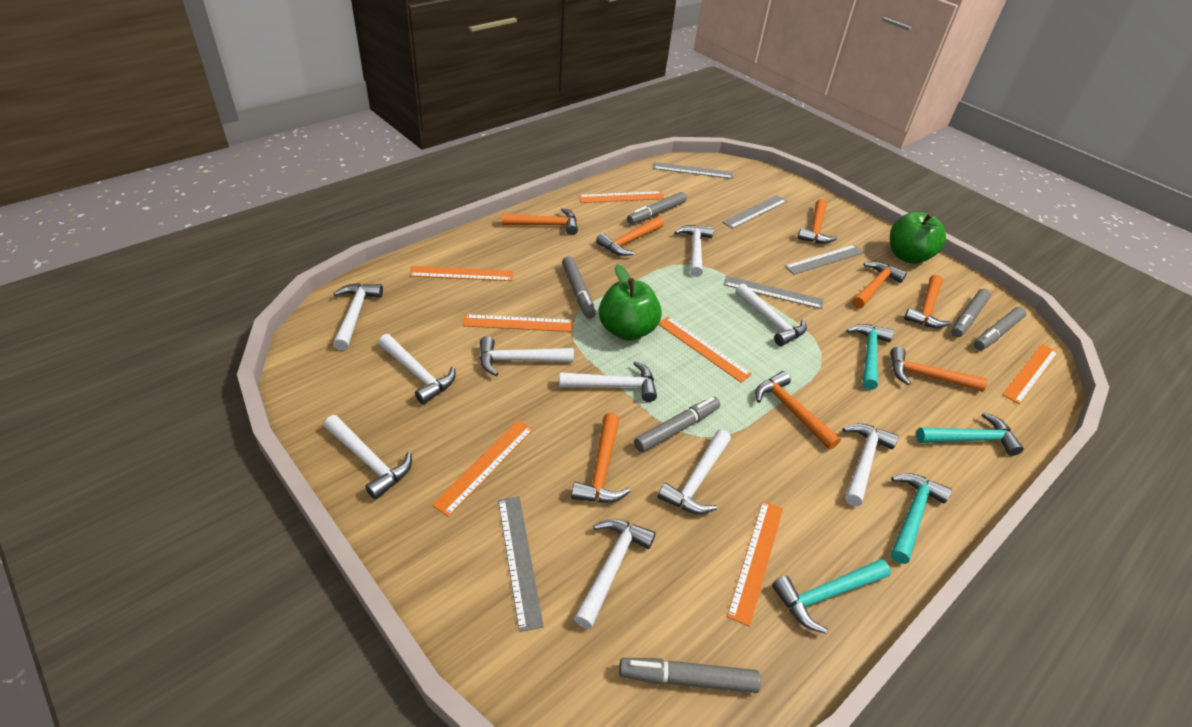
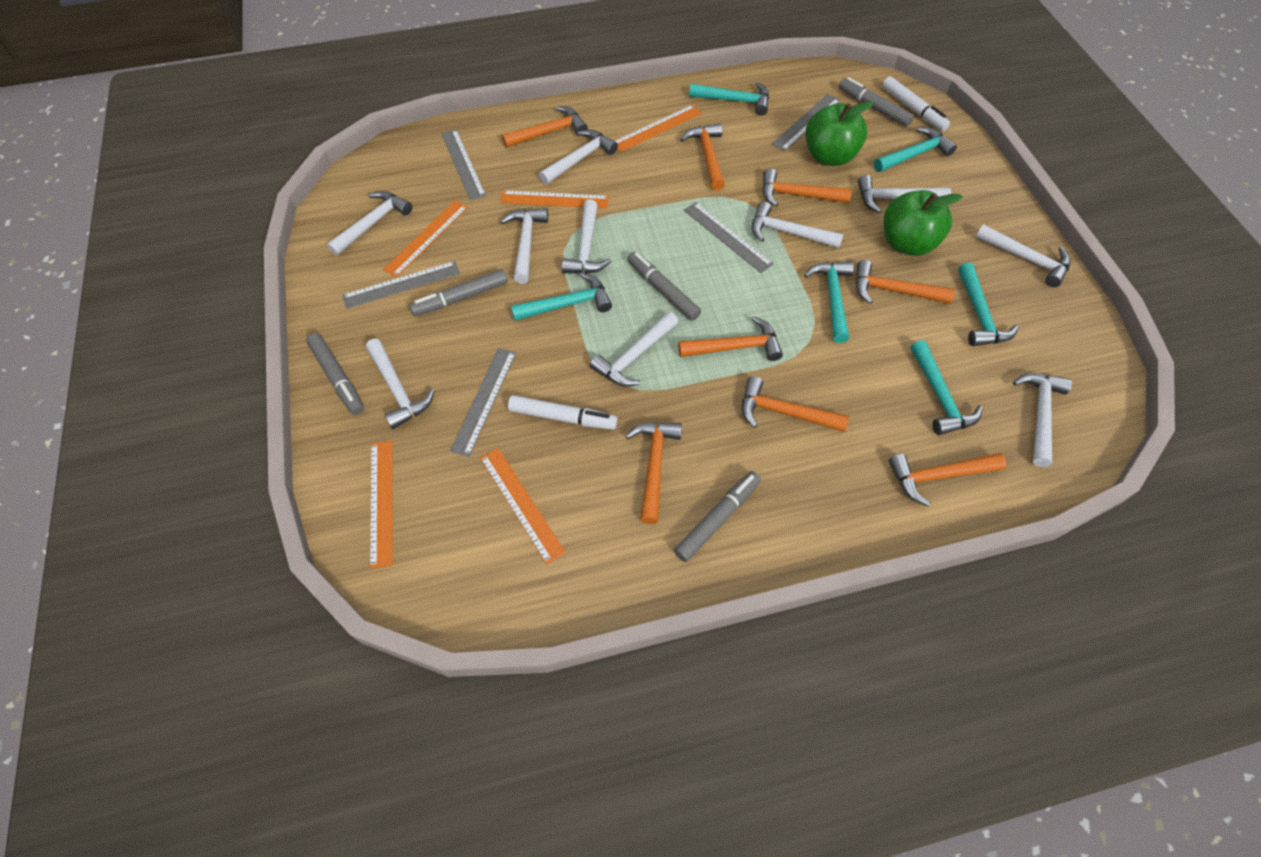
grey marker: [562,256,596,319] [619,658,761,693] [627,192,686,224] [634,397,720,452] [951,289,991,337] [974,307,1027,350] = 6 -> [306,333,364,415] [409,269,508,316] [627,252,701,321] [674,471,761,562] [839,77,914,127] = 5
orange ruler: [409,266,513,281] [432,420,534,517] [463,314,573,332] [578,191,665,203] [658,316,752,383] [727,501,783,627] [1002,344,1058,404] = 7 -> [370,441,393,569] [383,200,468,277] [480,448,566,564] [500,190,609,209] [615,105,702,152] = 5
turquoise hammer: [772,559,891,634] [846,324,894,390] [891,473,952,564] [916,412,1024,456] = 4 -> [511,273,612,321] [689,82,769,115] [804,261,854,343] [874,127,957,172] [910,340,983,435] [958,262,1019,346] = 6
white marker: none = 0 -> [508,395,618,430] [882,76,950,131] = 2

